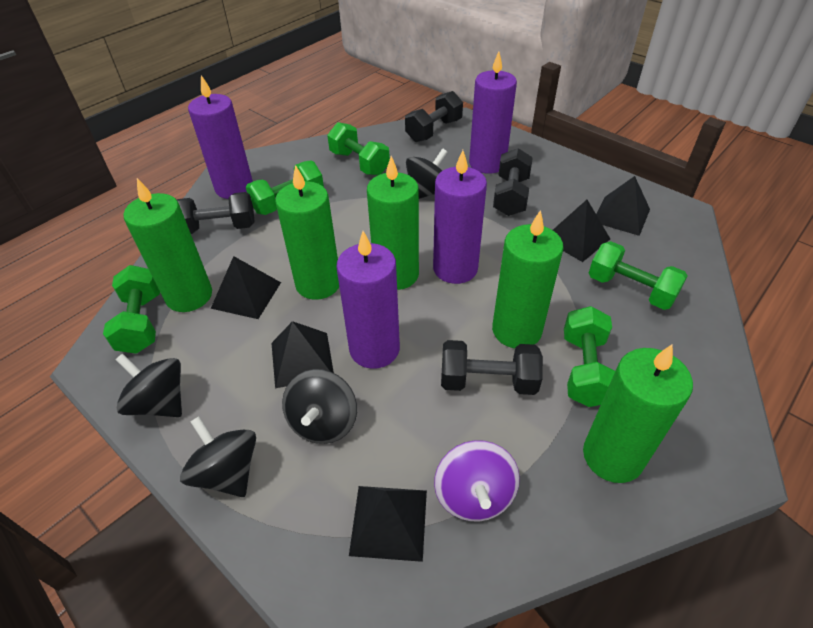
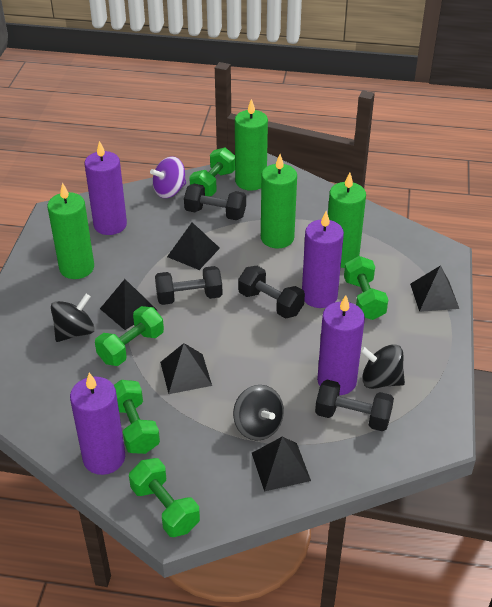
black spinning top: [115,354,182,417] [180,416,256,497] [282,369,357,444] [406,148,447,199] = 4 -> [51,294,95,342] [233,385,284,441] [361,344,405,389] = 3
green candle: [123,178,212,312] [275,165,339,300] [367,156,419,290] [492,210,563,348] [583,344,693,483] = 5 -> [47,183,94,279] [235,99,268,191] [261,154,297,248] [328,172,366,268] = 4

